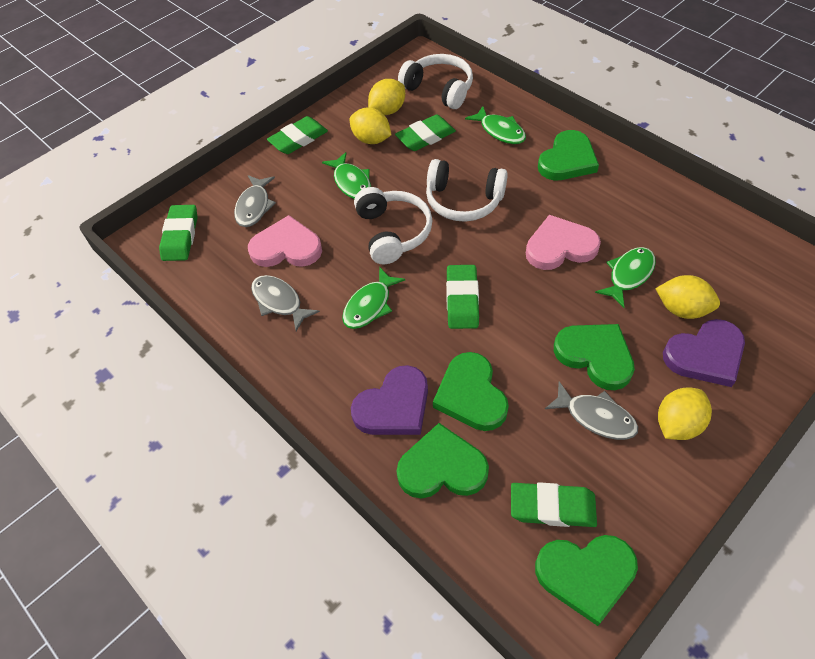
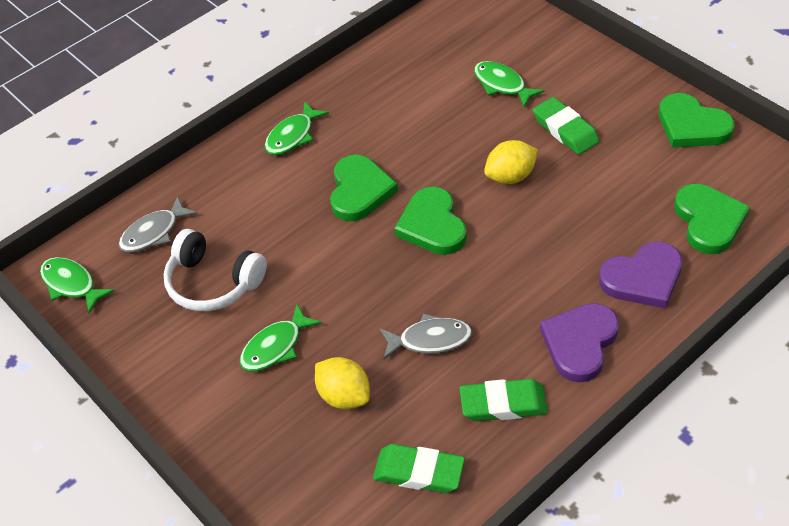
green eraser: [159,205,197,261] [267,116,328,154] [395,115,456,151] [446,265,479,329] [511,482,597,527] = 5 -> [373,444,465,493] [460,379,548,421] [533,97,599,155] = 3
green heart: [396,423,489,498] [433,352,509,431] [535,535,638,626] [538,130,599,180] [554,324,635,390] = 5 -> [330,155,398,221] [394,187,467,255] [659,93,735,148] [674,184,750,254] = 4
grey fish: [234,175,276,227] [251,275,320,331] [545,381,638,440] = 3 -> [119,196,198,252] [380,313,472,359] = 2
pink heart: [248,215,322,267] [526,215,601,270] = 2 -> none = 0
white headphones: [354,187,432,264] [398,54,473,109] [426,159,508,222] = 3 -> [164,229,267,311] = 1
yellow lemon: [349,108,391,144] [368,79,405,115] [655,275,720,319] [658,387,712,440] = 4 -> [315,357,370,409] [484,140,538,184] = 2

